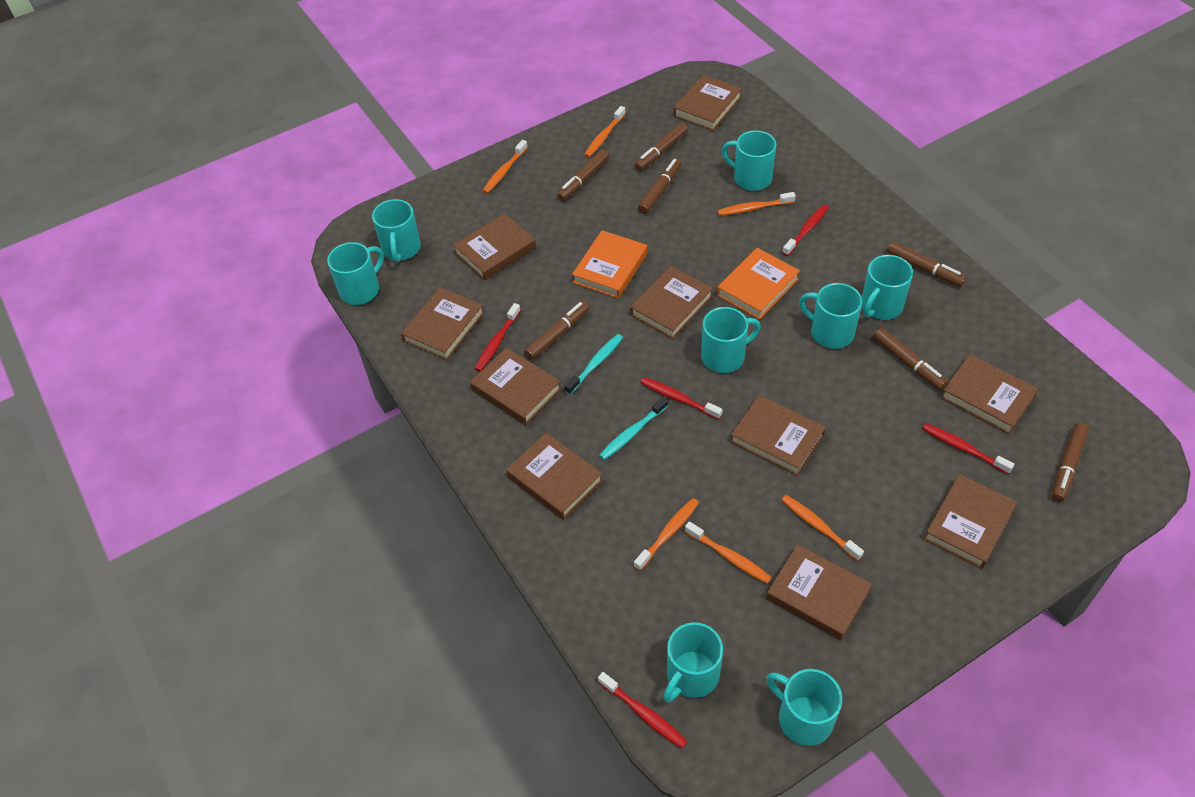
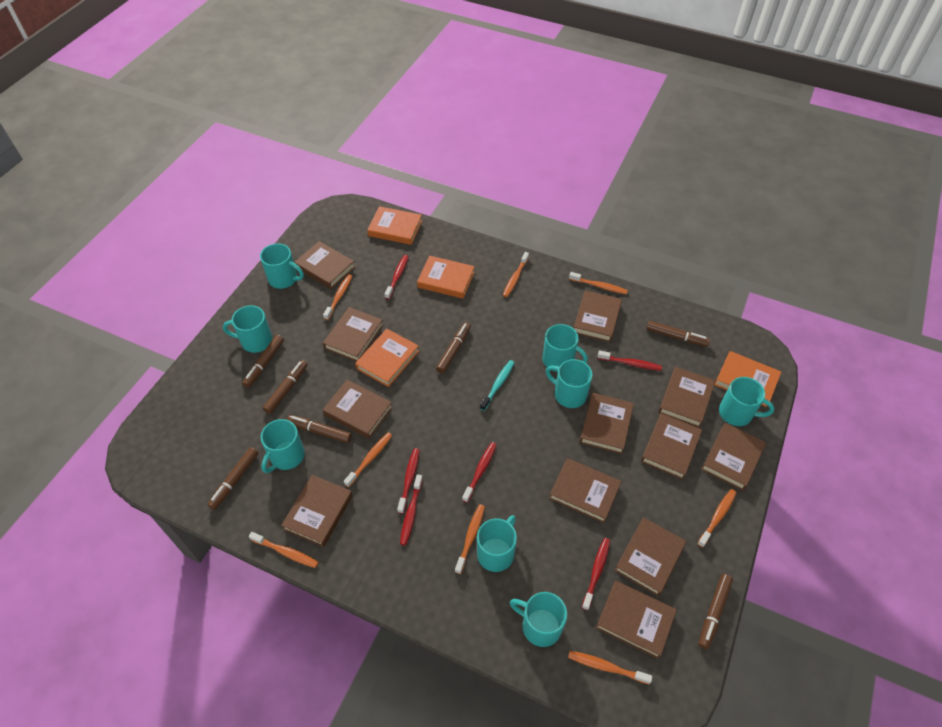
brown book: [401,287,484,361] [453,213,536,280] [470,347,561,425] [506,433,603,520] [630,266,713,339] [673,75,742,131] [730,395,826,476] [766,544,872,640] [924,474,1017,569] [940,354,1038,434] = 10 -> [281,475,353,547] [294,241,355,289] [323,307,383,362] [323,380,393,439] [549,458,622,523] [574,290,622,342] [580,393,634,454] [596,581,677,659] [615,517,686,596] [641,413,702,480] [659,367,715,428] [701,423,766,491] = 12
orange book: [572,230,647,299] [717,248,800,320] = 2 -> [355,329,419,387] [367,206,422,245] [417,256,475,299] [715,351,781,407] = 4
orange toothbrush: [482,140,528,194] [584,106,626,158] [634,498,699,571] [685,521,772,584] [717,192,796,216] [781,495,864,561] = 6 -> [249,532,318,568] [323,274,352,320] [344,432,392,487] [455,504,485,574] [503,252,529,297] [568,651,652,684] [569,272,628,294] [697,489,737,548] = 8
red toothbrush: [475,303,521,372] [598,672,688,749] [640,377,723,420] [782,204,829,256] [922,423,1015,474] = 5 -> [385,255,409,299] [397,448,420,514] [400,474,423,546] [462,442,497,503] [582,538,610,611] [597,351,662,371] = 6
turquoise toothbrush: [565,334,623,395] [599,397,668,460] = 2 -> [480,360,515,411] = 1

